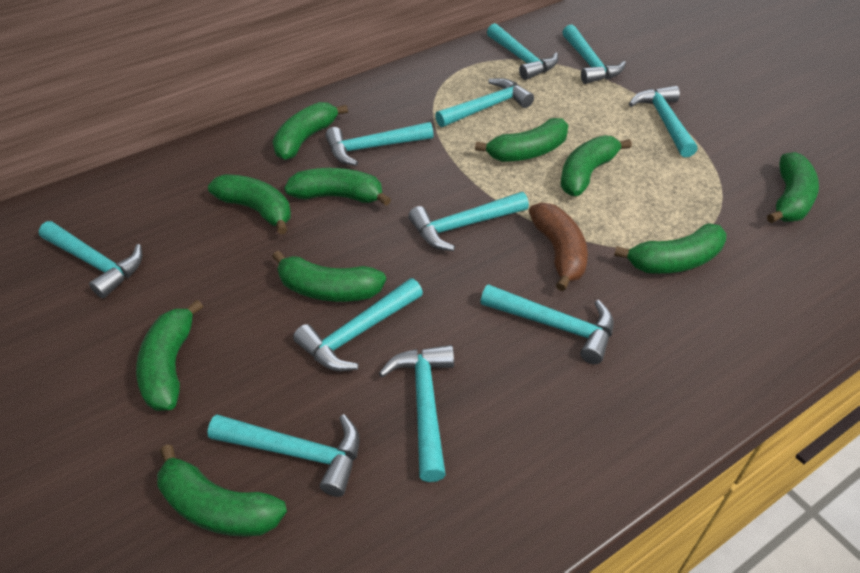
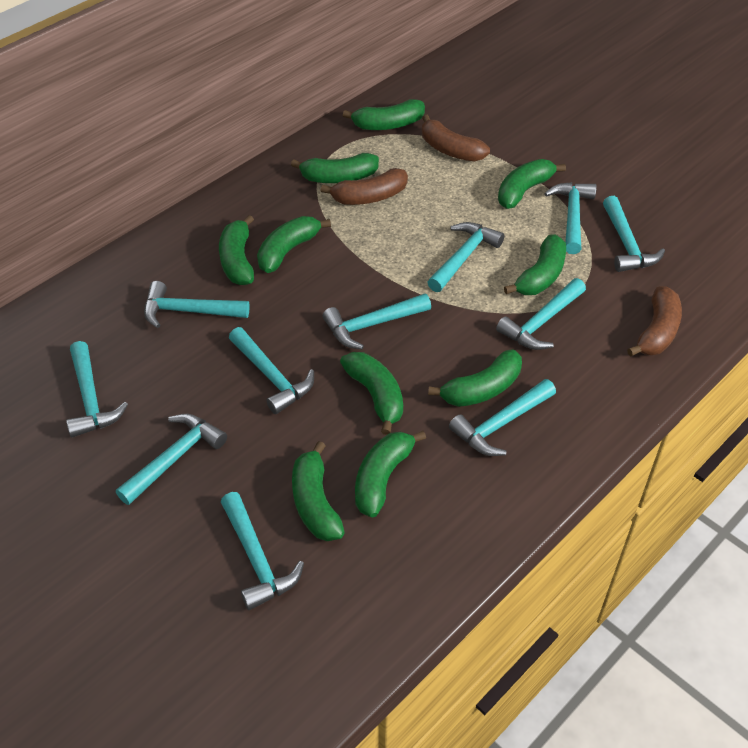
brown banana: [529,202,588,291] = 1 -> [320,168,408,205] [422,114,490,162] [627,286,682,357] = 3

